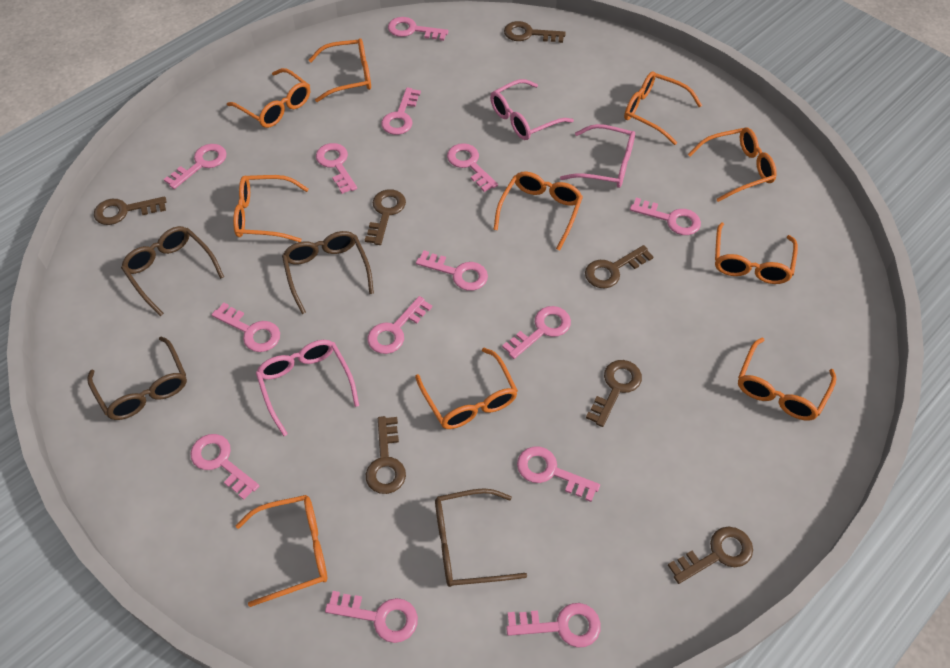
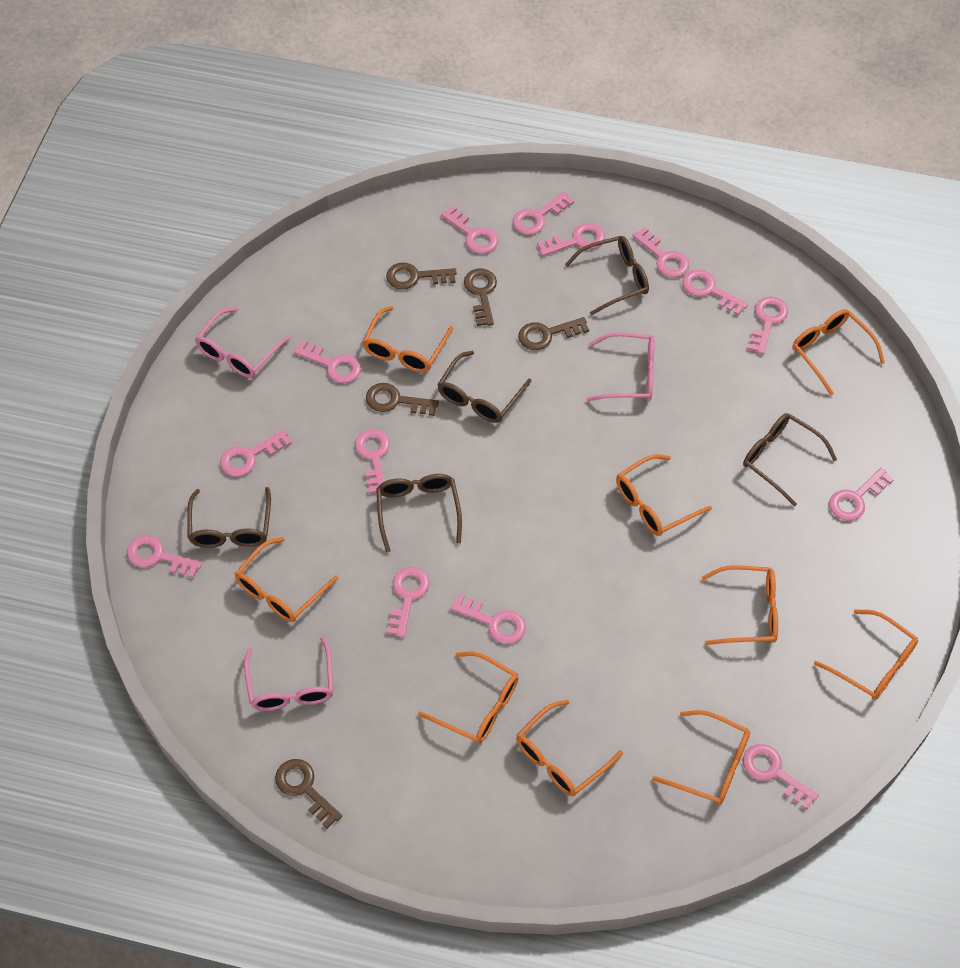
brown glasses: [87,336,187,420] [121,226,224,317] [282,231,374,314] [435,488,527,587] = 4 -> [187,487,271,548] [376,474,462,552] [437,351,531,423] [565,236,649,315] [743,413,837,507] = 5
brown key: [94,196,167,225] [365,189,406,245] [366,416,406,494] [504,21,566,43] [585,245,653,288] [586,360,642,427] [668,527,753,584] = 7 -> [275,759,342,829] [366,383,439,416] [386,263,457,290] [464,268,497,326] [518,317,589,350] = 5
orange glasses: [227,68,310,128] [233,175,308,242] [235,495,327,607] [309,38,371,102] [415,348,518,429] [493,172,583,250] [624,71,702,145] [688,127,777,202] [715,222,798,284] [738,338,836,421] = 10 -> [235,537,339,622] [363,306,453,373] [418,652,518,744] [516,700,623,796] [616,454,712,536] [652,710,750,805] [702,565,778,645] [792,309,885,395] [814,609,918,700] = 9

